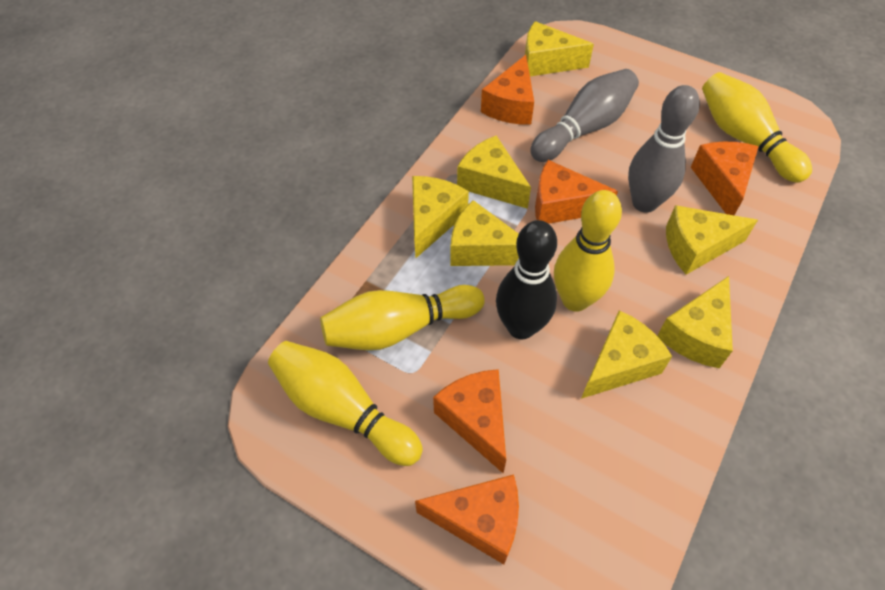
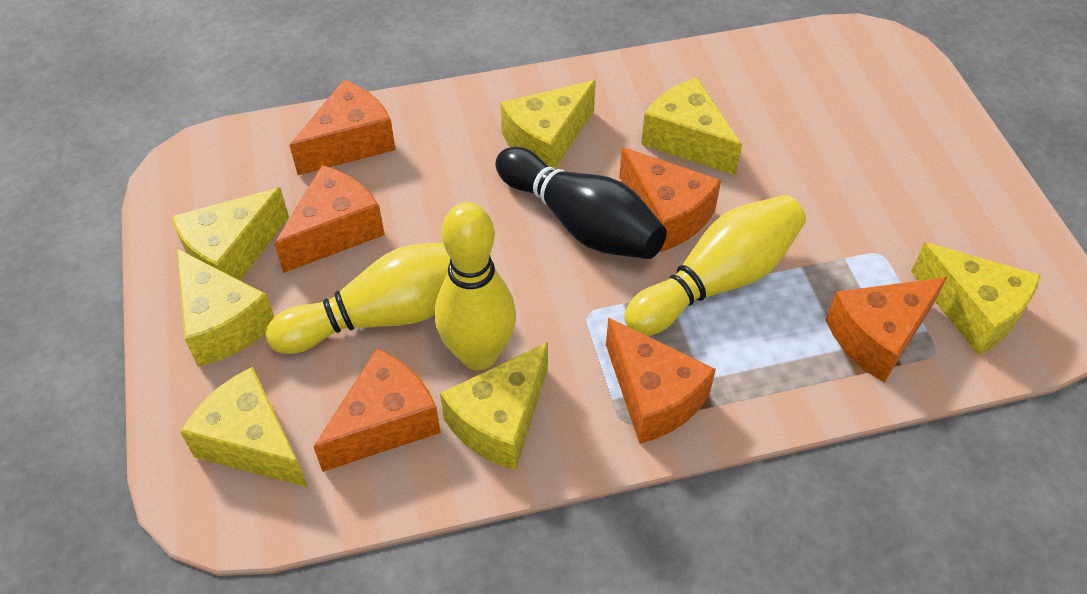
grey bowling pin: [530,69,639,162] [628,85,700,213] = 2 -> none = 0
orange cheese: [415,474,519,564] [433,369,506,473] [481,55,534,125] [535,160,618,224] [691,142,759,215] = 5 -> [274,165,385,273] [290,80,396,175] [313,348,441,472] [606,318,716,444] [619,147,721,252] [826,277,947,383] = 6
yellow bowling pin: [268,341,423,466] [320,285,485,350] [554,190,622,312] [702,72,812,183] = 4 -> [266,243,450,354] [435,202,516,370] [624,195,806,336] = 3

